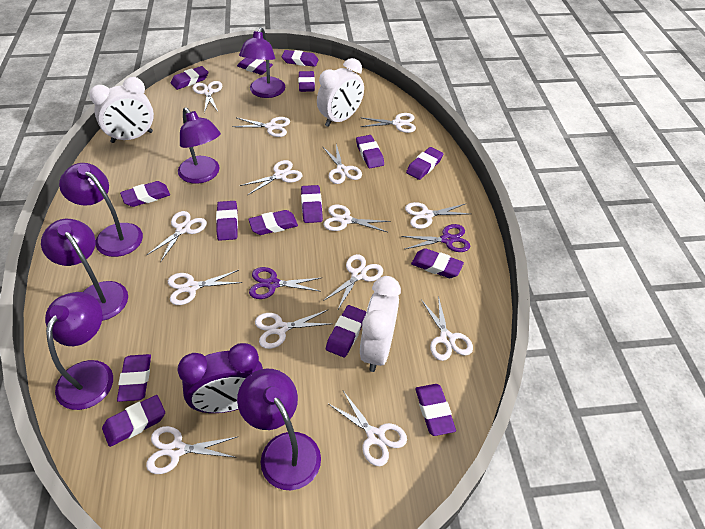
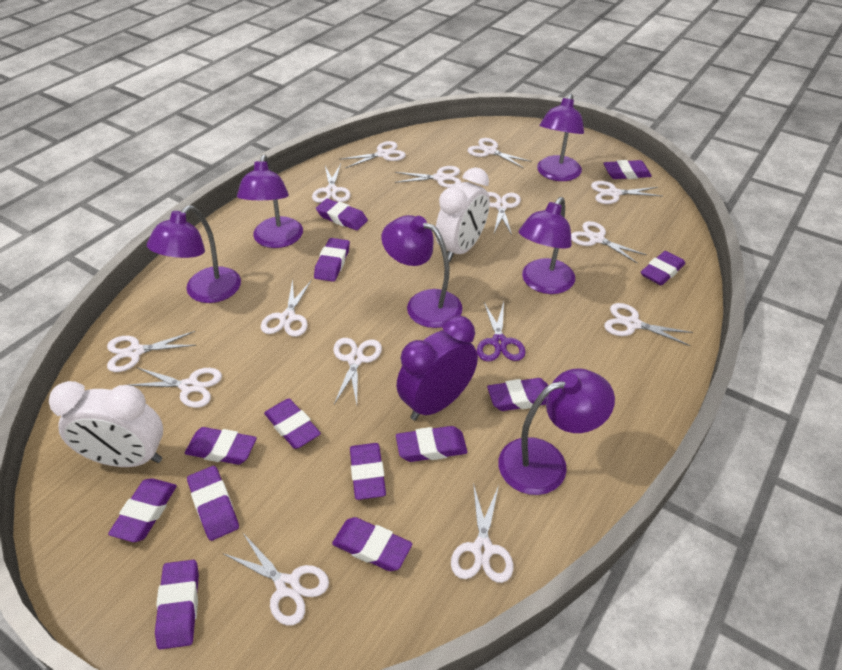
purple eraser: [102,395,165,447] [117,354,151,402] [120,181,170,207] [171,66,208,90] [216,201,238,241] [237,58,273,75] [248,210,298,235] [282,50,318,67] [298,71,315,92] [301,185,323,223] [326,305,366,357] [356,135,384,168] [406,147,443,180] [411,248,464,278] [415,384,456,436] = 15 -> [108,478,177,542] [155,560,199,650] [185,427,257,465] [187,466,239,541] [264,398,321,449] [314,238,350,282] [316,199,368,230] [332,517,412,571] [350,443,386,500] [396,426,468,462] [487,378,548,411] [603,160,652,179] [641,251,685,285] = 13
purple scissors: [249,267,321,299] [401,224,470,252] = 2 -> [477,302,526,361] = 1
white clock: [89,77,154,143] [317,58,364,127] [360,276,401,372] = 3 -> [49,381,163,467] [435,167,490,262] = 2

